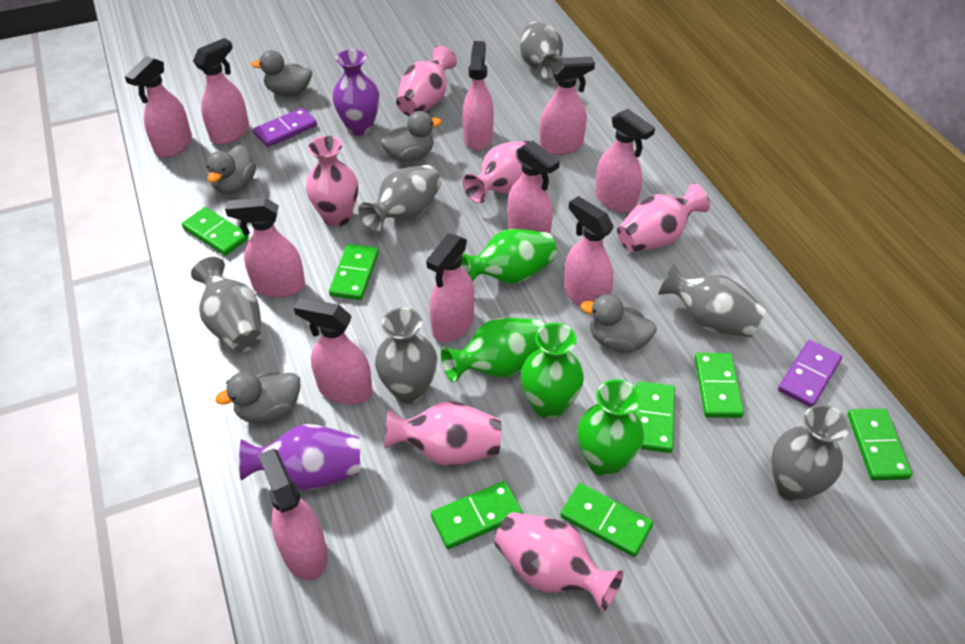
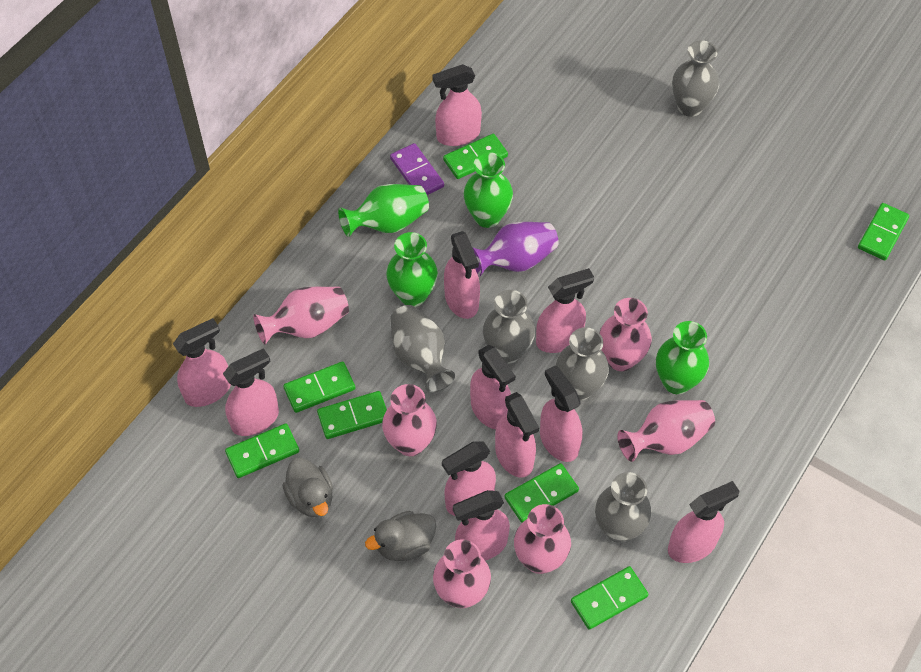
grey duck: [206,145,256,194] [215,371,300,423] [252,50,312,96] [381,111,442,162] [580,294,657,353] = 5 -> [282,458,333,517] [365,511,436,561] = 2
grey vase: [191,257,262,352] [359,165,441,232] [375,308,437,404] [520,21,563,80] [658,264,766,337] [771,404,850,502] = 6 -> [390,305,455,392] [483,290,535,364] [556,327,609,401] [595,472,652,543] [672,40,719,117] = 5
purple domino: [253,108,317,147] [778,340,842,407] = 2 -> [390,143,444,195] = 1
purple vase: [239,424,360,491] [332,49,380,136] = 2 -> [472,222,559,277] = 1

